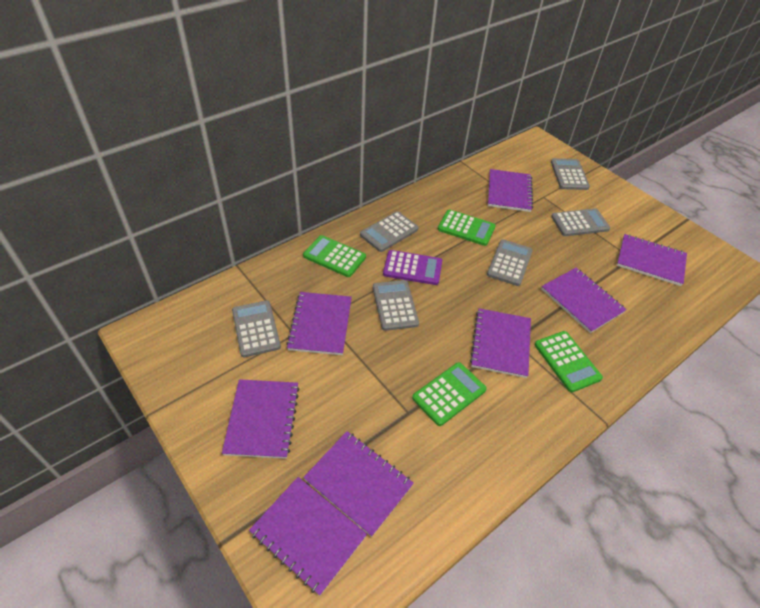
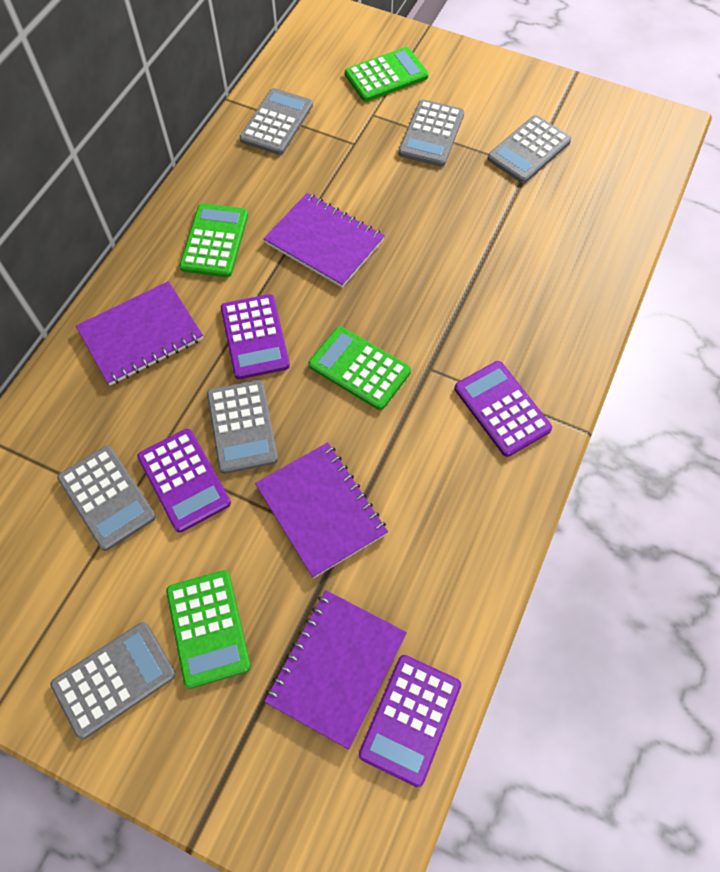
purple calculator: [383,250,442,285] = 1 -> [137,429,231,533] [221,294,290,379] [359,655,461,787] [454,361,552,457] = 4
purple notebook: [222,379,300,459] [249,477,367,596] [286,292,352,355] [303,431,414,537] [470,308,531,378] [488,169,533,212] [541,268,627,333] [617,234,687,286] = 8 -> [76,281,203,386] [255,442,388,578] [264,193,385,288] [264,590,407,749] = 4

